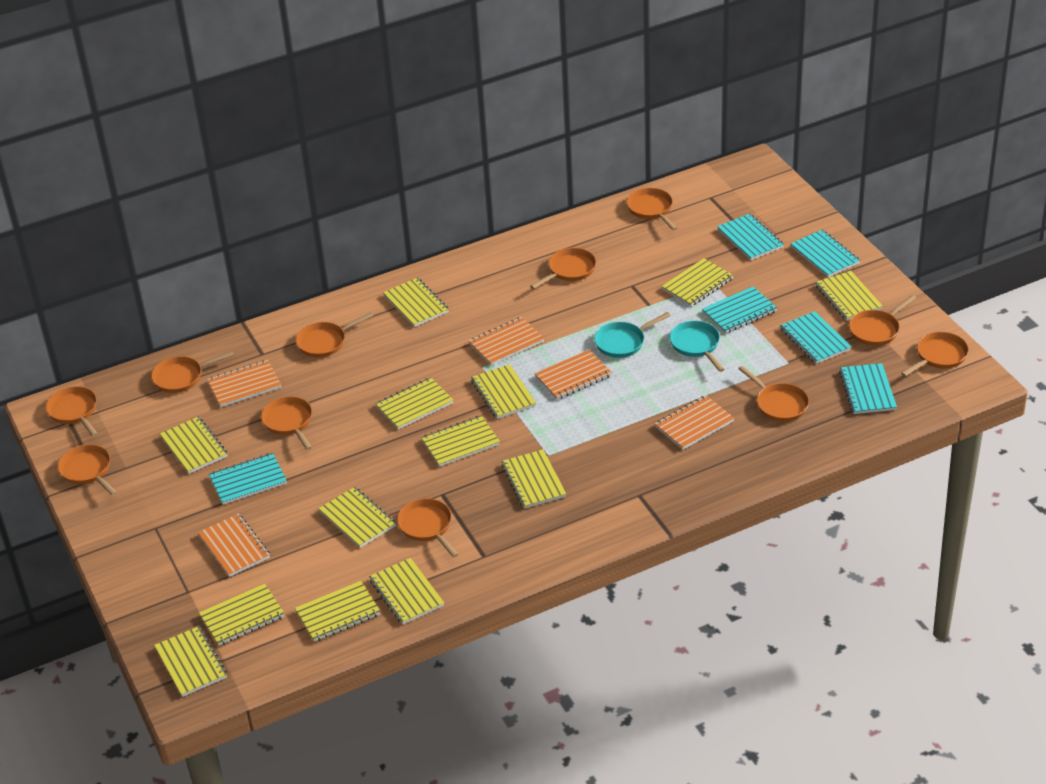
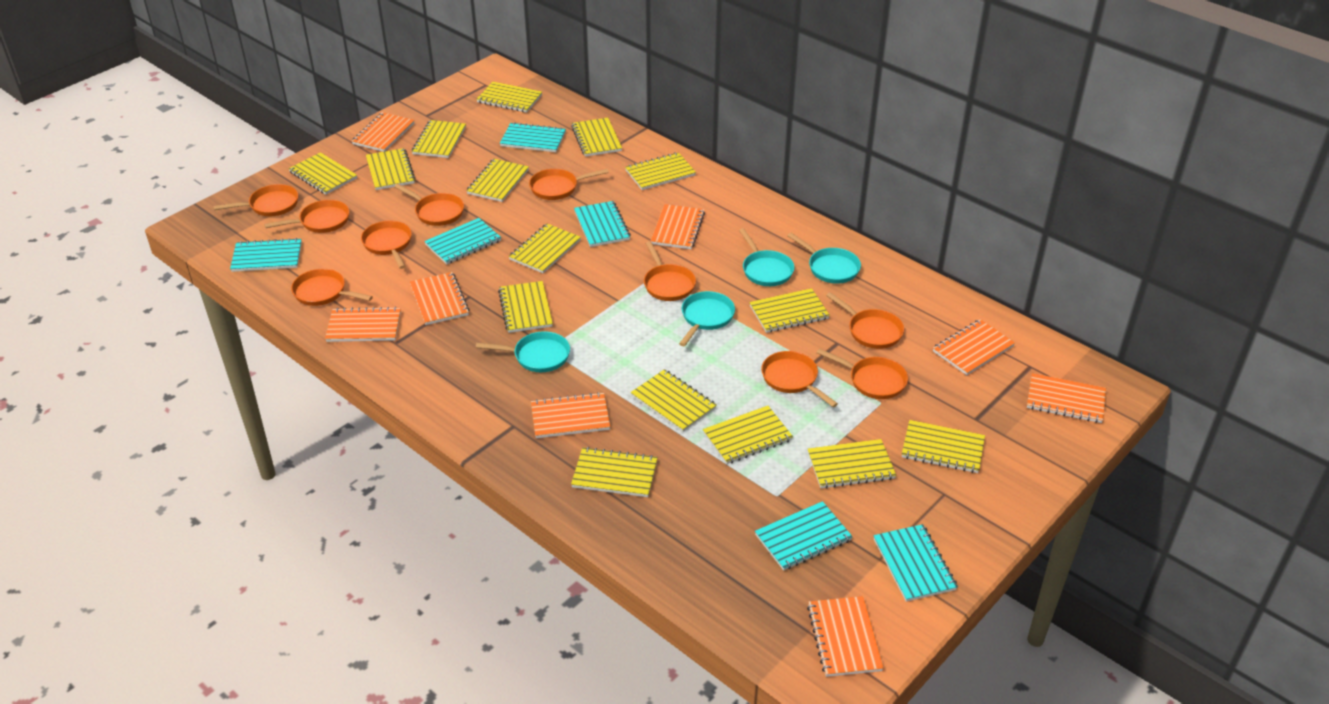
orange notebook: [198,513,270,577] [207,360,281,407] [469,317,544,366] [535,350,612,400] [655,395,734,450] = 5 -> [325,307,401,342] [352,112,415,152] [410,272,470,325] [531,392,610,438] [651,204,705,249] [807,596,884,677] [933,319,1015,375] [1027,373,1106,423] = 8
orange pan: [46,386,98,437] [58,444,117,496] [151,351,234,393] [261,396,312,450] [296,312,373,358] [397,498,459,558] [530,248,596,289] [627,188,677,231] [738,365,809,422] [849,295,916,346] [901,332,969,377] = 11 -> [213,184,298,216] [264,200,349,233] [291,269,373,306] [361,221,412,269] [394,184,464,226] [529,169,609,200] [644,241,696,301] [761,351,838,407] [817,348,908,399] [826,292,904,349] = 10
turquoise pan: [594,312,671,358] [670,321,724,372] = 2 -> [476,331,570,372] [679,291,735,346] [739,228,794,286] [787,233,861,284] = 4
yellow notebook: [154,626,227,697] [160,416,228,474] [199,584,285,646] [295,581,380,642] [318,487,396,548] [369,558,444,625] [375,377,453,429] [383,277,449,327] [421,415,500,467] [471,364,536,419] [501,449,566,509] [662,258,734,306] [815,271,883,321] = 13 -> [289,152,357,195] [366,148,416,190] [412,120,466,158] [466,159,529,202] [476,82,542,113] [498,281,553,333] [509,224,581,273] [571,118,622,157] [571,447,658,497] [625,152,696,190] [631,369,717,432] [703,406,793,464] [749,288,830,333] [808,439,896,489] [902,420,985,473] = 15

